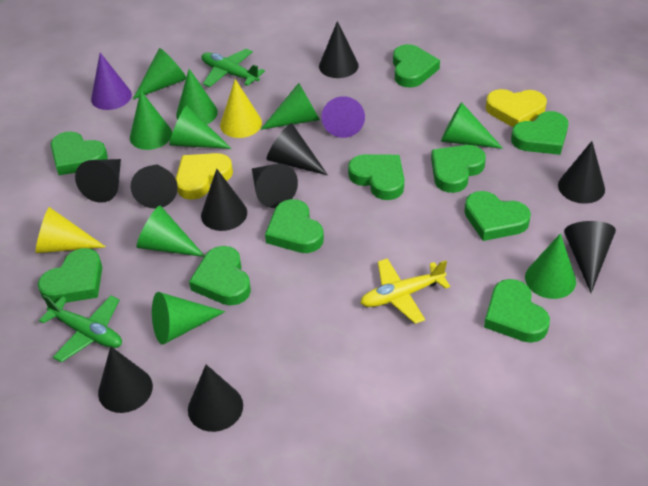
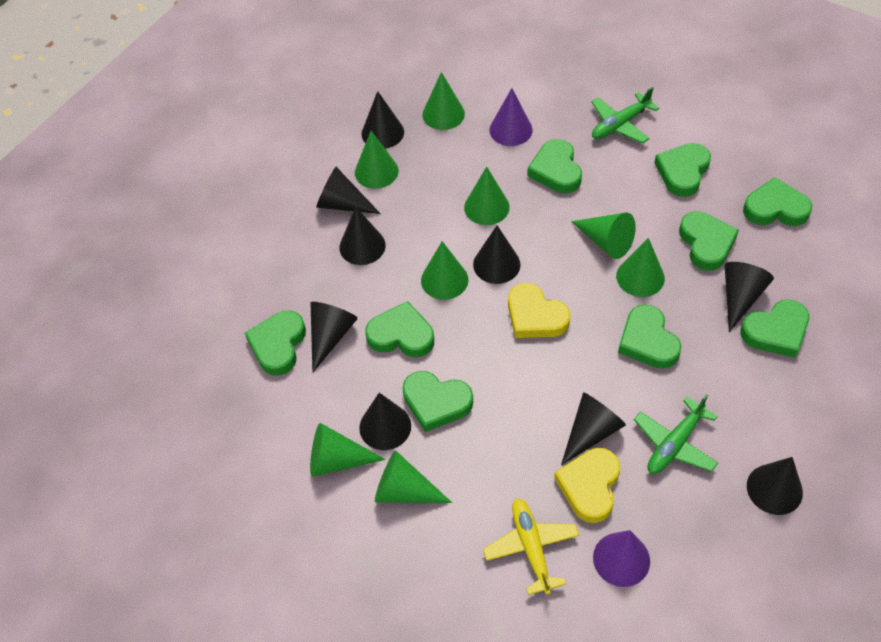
black cone: [75,159,121,203] [98,346,153,413] [131,164,178,209] [188,365,243,432] [201,169,247,231] [252,163,298,208] [266,123,328,175] [319,21,359,78] [558,141,605,204] [564,221,616,293] = 10 -> [310,302,358,373] [316,167,381,214] [339,207,386,265] [359,393,411,450] [361,91,404,149] [473,225,520,284] [561,392,626,465] [725,262,774,332] [747,457,803,515] = 9
green cone: [130,91,172,150] [133,48,186,99] [137,205,205,257] [152,292,225,345] [170,105,232,149] [176,69,218,124] [260,83,320,130] [441,102,503,149] [525,233,576,299] = 9 -> [310,423,385,477] [355,131,399,189] [375,450,452,503] [421,241,468,300] [422,72,465,130] [464,167,510,225] [571,213,636,259] [616,238,665,297] = 8
green heart: [38,248,102,303] [51,131,108,175] [189,246,251,306] [265,199,324,253] [348,154,404,200] [393,44,440,88] [431,145,486,193] [464,191,531,241] [484,279,550,343] [511,111,568,155] = 10 -> [245,311,306,375] [365,301,434,357] [403,371,473,432] [527,139,582,193] [618,305,681,369] [654,143,711,197] [679,211,739,271] [741,299,809,358] [743,177,812,226] = 9
yellow cone: [36,207,106,253] [220,79,262,138] = 2 -> none = 0

